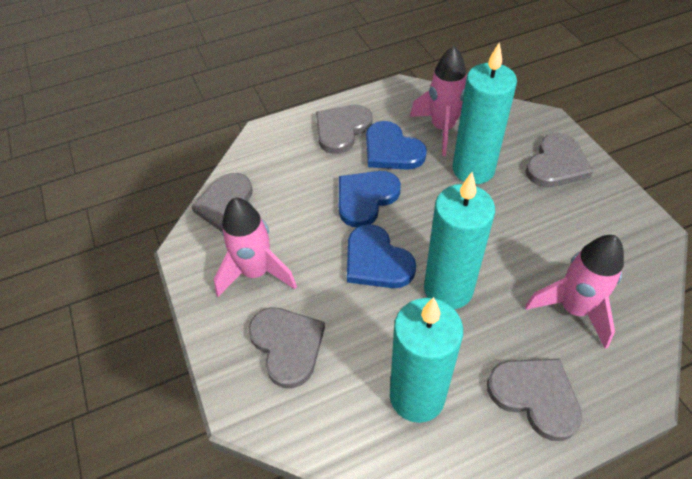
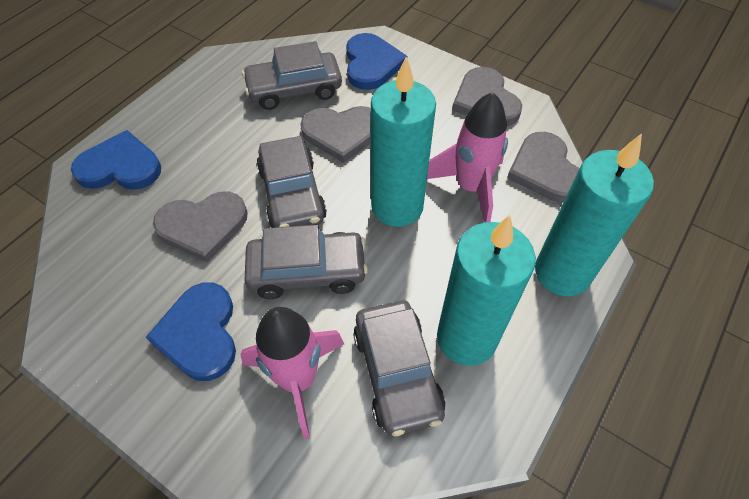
grey car: none = 0 -> [242,41,342,110] [244,225,368,299] [256,136,327,228] [353,300,445,436] = 4
grey heart: [191,173,253,232] [248,307,325,388] [316,105,372,154] [487,359,582,441] [525,133,593,187] = 5 -> [153,191,248,262] [301,106,371,163] [452,67,522,126] [507,132,579,202] = 4
pink rocket: [214,197,297,297] [410,46,466,156] [525,235,624,349] = 3 -> [240,307,344,439] [427,92,508,223] = 2

